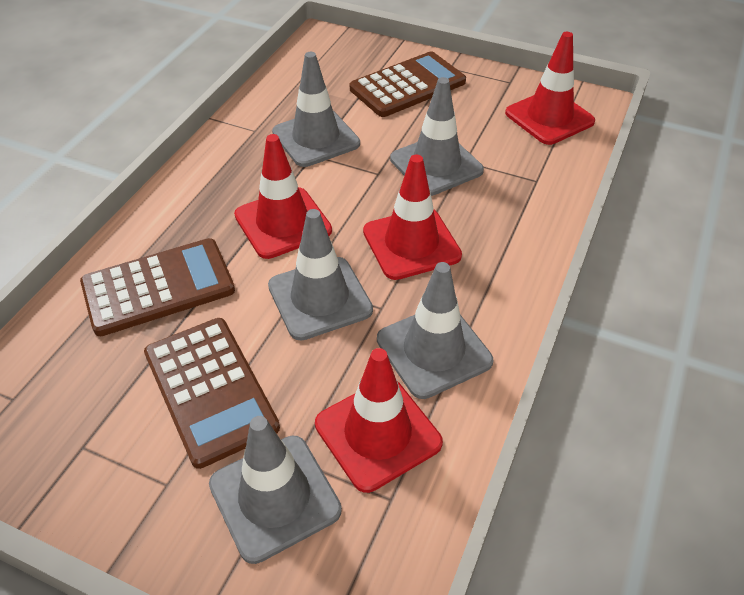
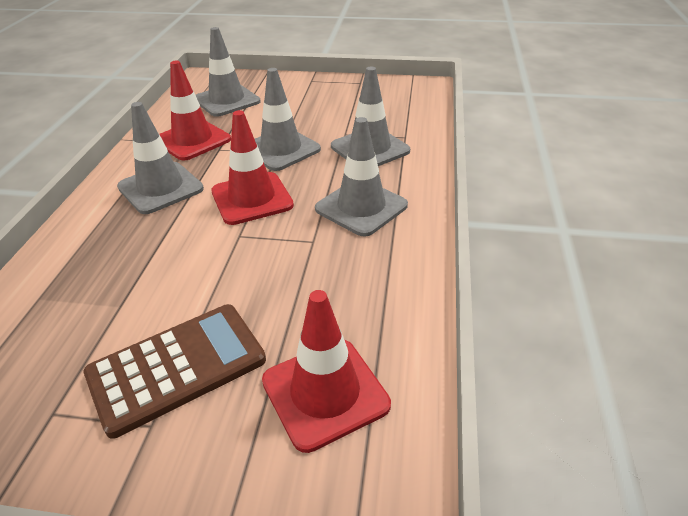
brown calculator: [80,238,235,336] [144,318,280,469] [350,52,466,117] = 3 -> [83,304,266,439] = 1
red traffic cone: [234,134,332,259] [315,348,443,493] [363,155,462,280] [505,32,595,145] = 4 -> [159,61,231,161] [211,110,294,225] [262,290,391,453] = 3

